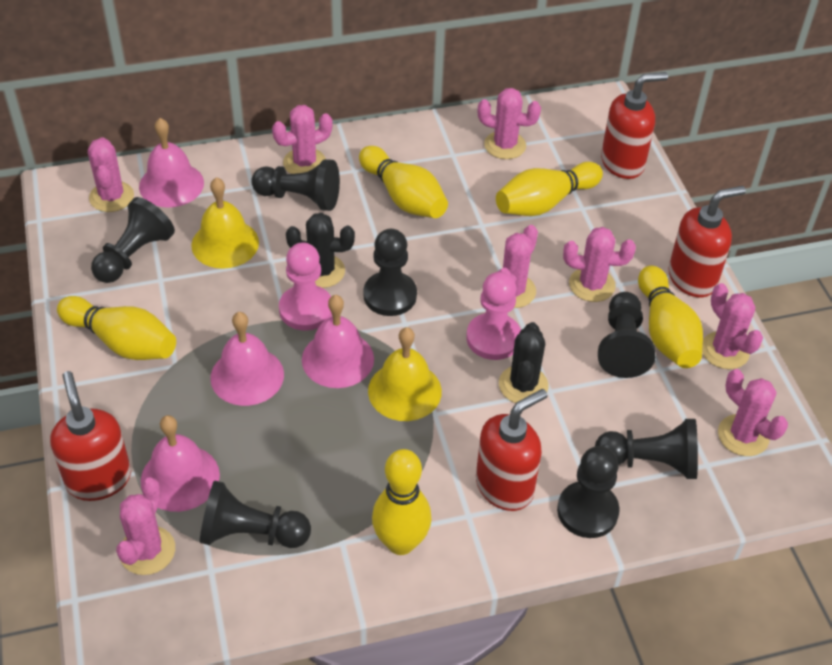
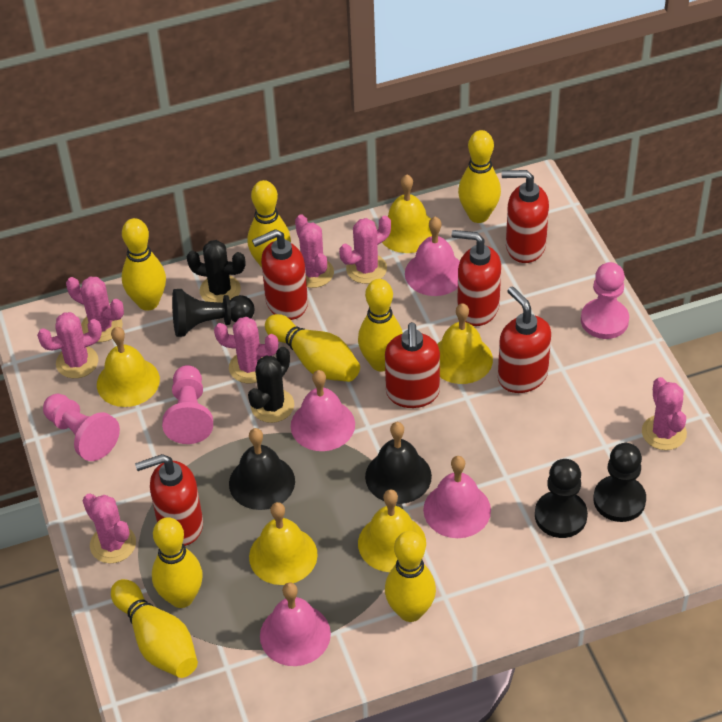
black bell: none = 0 -> [229,428,295,510] [365,422,432,504] = 2
black pawn: [91,197,175,283] [200,480,311,548] [251,159,340,211] [363,229,417,316] [557,446,620,538] [595,419,698,479] [598,292,655,378] = 7 -> [172,289,254,337] [535,459,588,538] [593,443,646,522] = 3
pink cactus: [88,137,134,212] [116,477,175,575] [272,105,333,174] [478,88,541,159] [498,225,538,308] [563,227,636,302] [702,283,763,369] [718,369,788,456] = 8 -> [37,312,102,378] [66,277,124,342] [83,494,136,563] [214,317,278,383] [295,214,334,288] [339,216,391,284] [642,377,687,450] = 7
pink pawn: [279,242,332,331] [466,272,521,360] = 2 -> [43,394,120,461] [162,365,213,444] [581,262,629,339] = 3
red soap dispenser: [50,371,131,501] [476,389,548,511] [601,72,668,179] [668,186,746,297] = 4 -> [135,454,203,546] [252,229,308,320] [385,322,440,408] [452,230,501,326] [498,286,551,393] [502,170,549,263] = 6
yellow bell: [191,177,259,269] [368,327,442,421] = 2 -> [97,327,160,407] [249,502,318,585] [358,490,426,572] [382,174,432,253] [437,303,493,384] = 5
yellow bowling pin: [57,296,176,360] [359,146,448,218] [372,449,432,555] [496,162,603,216] [638,266,703,368] = 5 -> [111,579,198,678] [122,218,166,311] [152,517,203,608] [248,180,291,268] [265,314,360,382] [358,279,403,372] [385,531,436,622] [458,130,501,223] = 8

